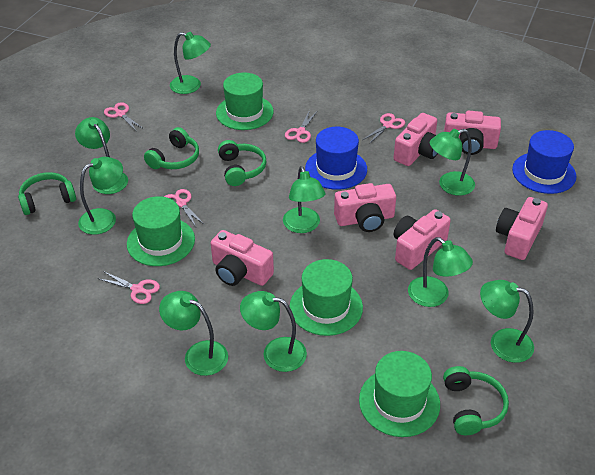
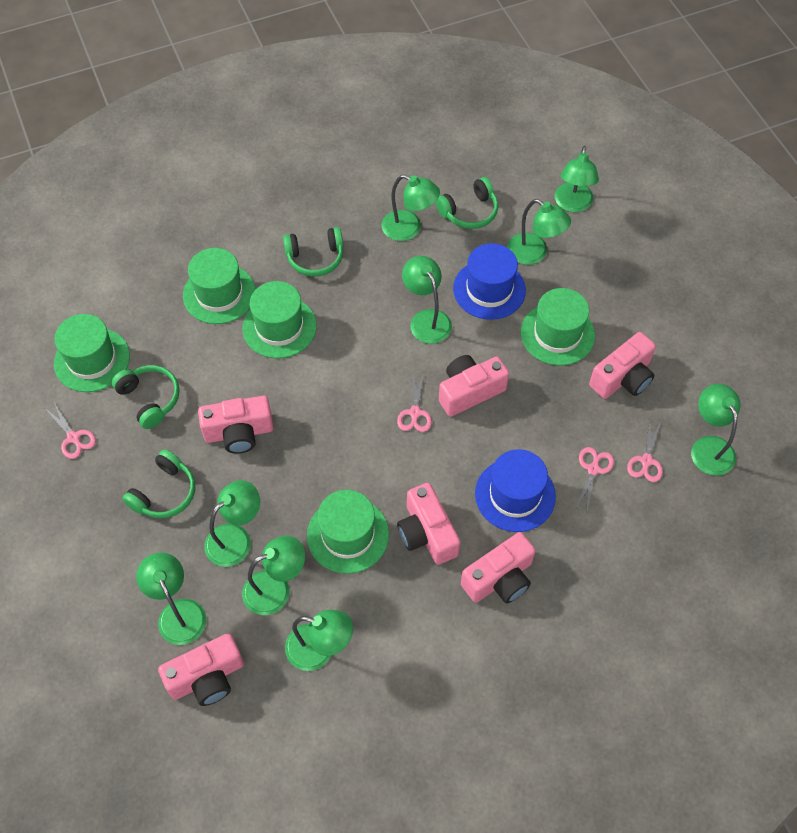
green hat: [127,196,195,266] [216,73,273,130] [290,259,363,336] [359,351,440,437] = 4 -> [54,314,130,392] [183,248,256,324] [242,281,317,358] [307,490,389,574] [521,288,595,366] = 5
pink scissors: [97,271,160,304] [104,102,144,132] [164,189,205,227] [285,110,317,143] [363,113,405,144] = 5 -> [45,403,96,459] [397,372,432,432] [576,447,614,510] [627,421,663,482] = 4

